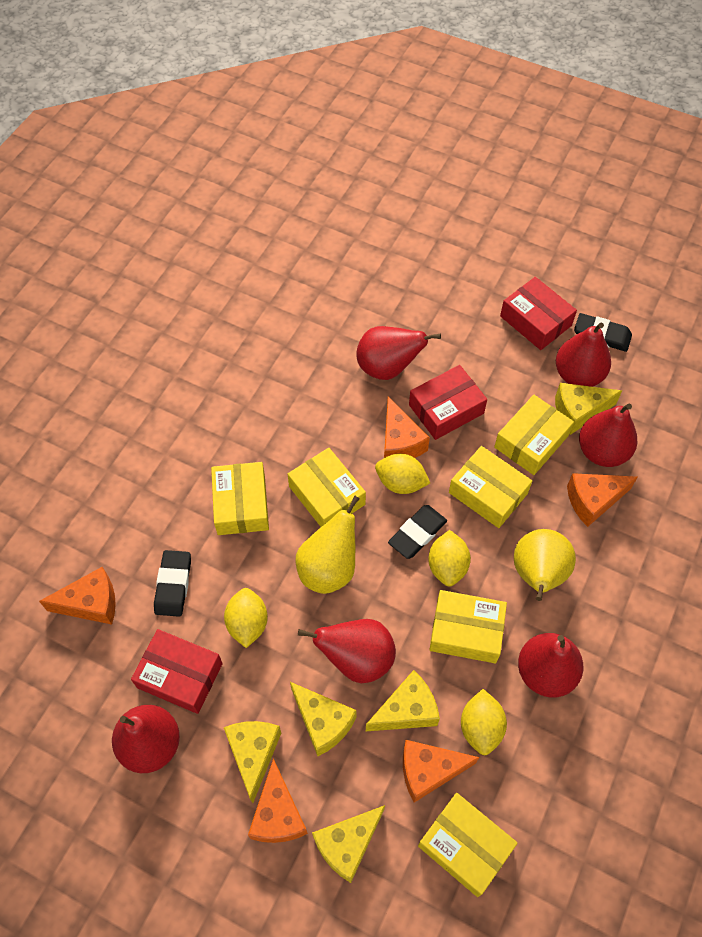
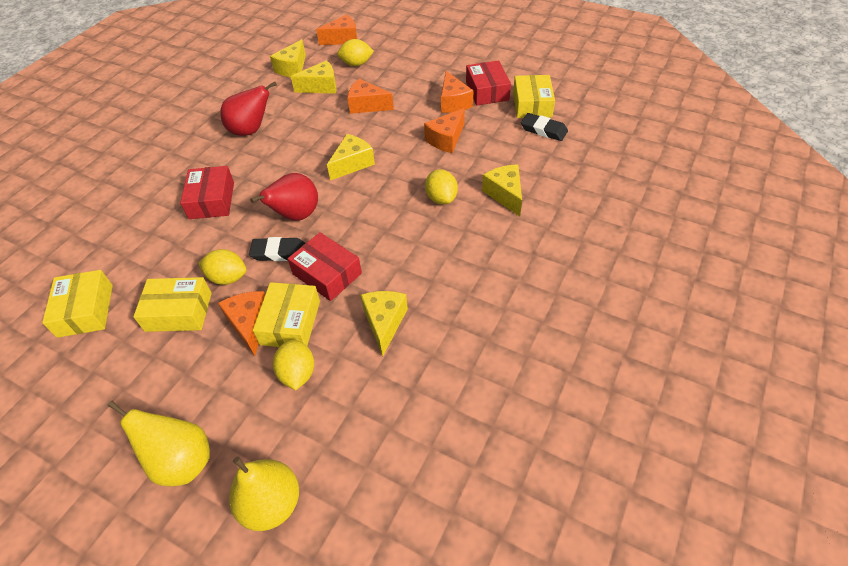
black eraser: [154,550,191,617] [388,505,447,559] [574,313,632,352] = 3 -> [249,237,305,261] [521,113,568,141] = 2
red pear: [112,705,180,773] [298,619,396,683] [356,326,441,380] [518,633,583,698] [556,323,611,387] [579,404,637,467] = 6 -> [220,82,277,136] [250,173,318,220] = 2
yellow box: [211,462,269,535] [288,448,366,527] [418,793,518,897] [429,590,507,663] [449,446,532,528] [494,395,574,475] = 6 -> [42,270,113,338] [133,277,212,332] [253,282,320,347] [513,75,555,118] = 4

